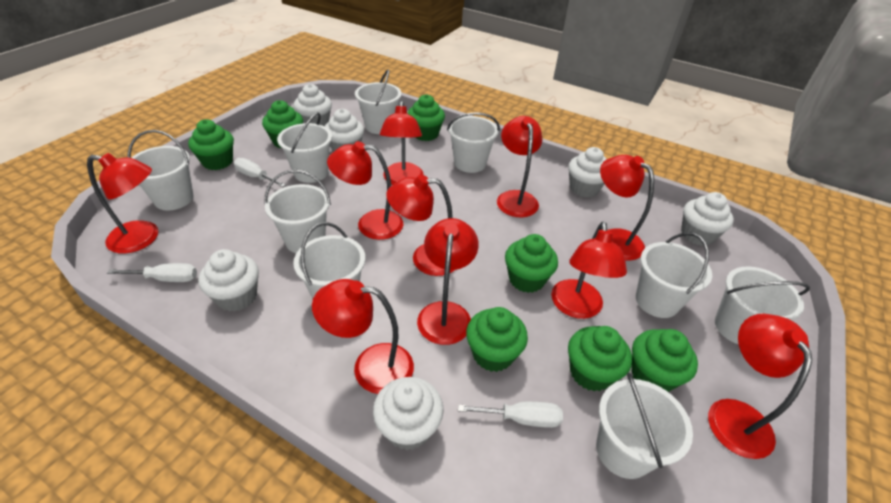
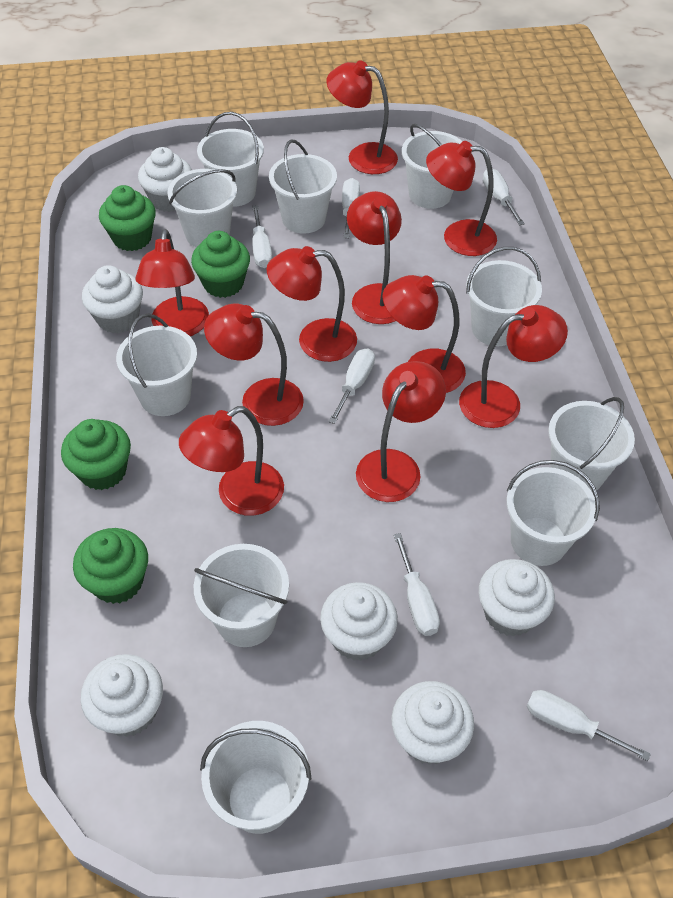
green cupcake: [188,119,234,170] [262,100,303,149] [407,94,445,141] [466,307,528,372] [505,234,558,293] [568,326,632,391] [631,329,698,392] = 7 -> [61,419,131,490] [73,528,148,604] [99,185,156,251] [191,231,250,298] = 4
white bucket: [127,130,194,210] [264,169,331,253] [277,112,332,183] [293,222,365,299] [355,69,402,134] [447,112,500,173] [596,373,693,479] [636,232,712,318] [715,266,810,344] = 9 -> [116,314,197,416] [167,169,237,247] [194,544,289,647] [197,112,264,207] [200,721,311,834] [269,139,337,233] [402,124,463,209] [466,247,542,346] [506,460,600,566] [549,397,635,493] = 10
white screwdriver: [107,263,197,282] [234,158,286,187] [458,402,563,428] = 3 -> [252,205,272,268] [329,348,375,424] [342,178,360,238] [394,533,440,636] [483,168,525,225] [527,690,651,761] = 6

